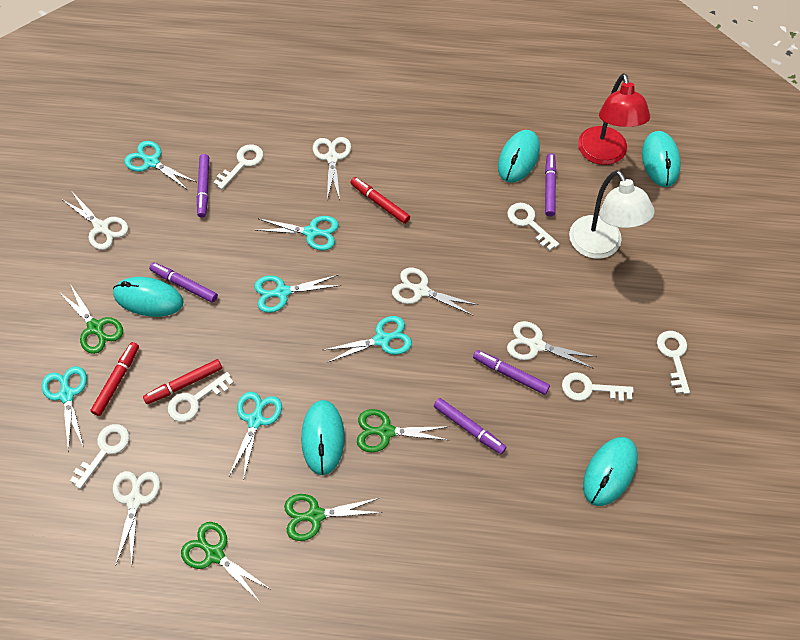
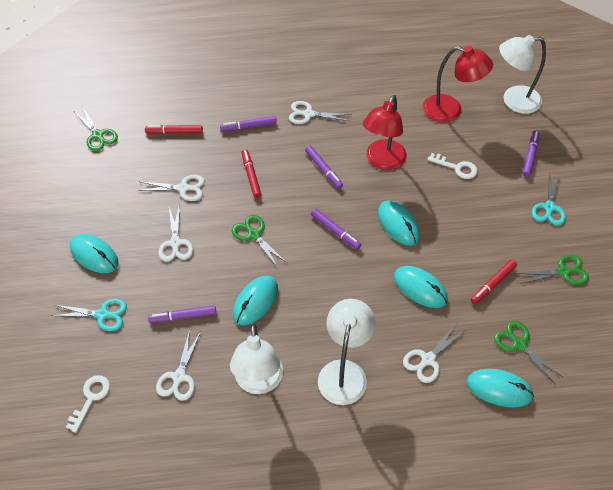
red lamp: [578,73,650,165] = 1 -> [363,95,407,170] [423,46,493,123] = 2
turquoise scissors: [42,366,87,452] [124,141,196,190] [229,392,282,481] [254,275,341,313] [255,216,339,251] [324,316,412,363] = 6 -> [52,298,127,331] [532,173,566,226] = 2
white key: [70,424,129,489] [168,372,234,422] [213,144,263,190] [507,203,559,251] [562,372,634,402] [657,331,690,394] = 6 -> [66,375,110,433] [427,153,478,179] = 2
white lamp: [569,170,654,259] = 1 -> [230,324,283,394] [318,299,375,405] [499,35,546,114] = 3

